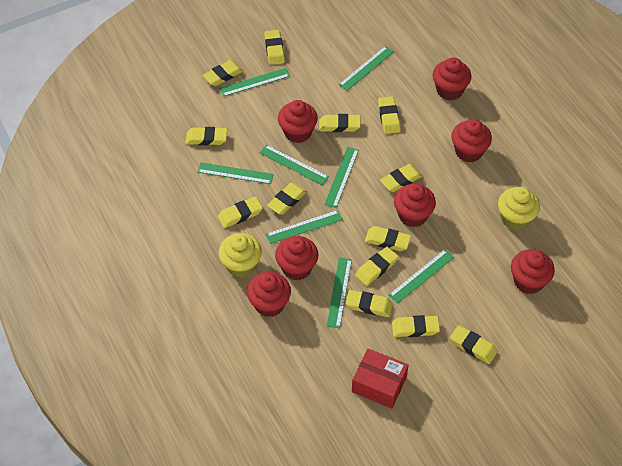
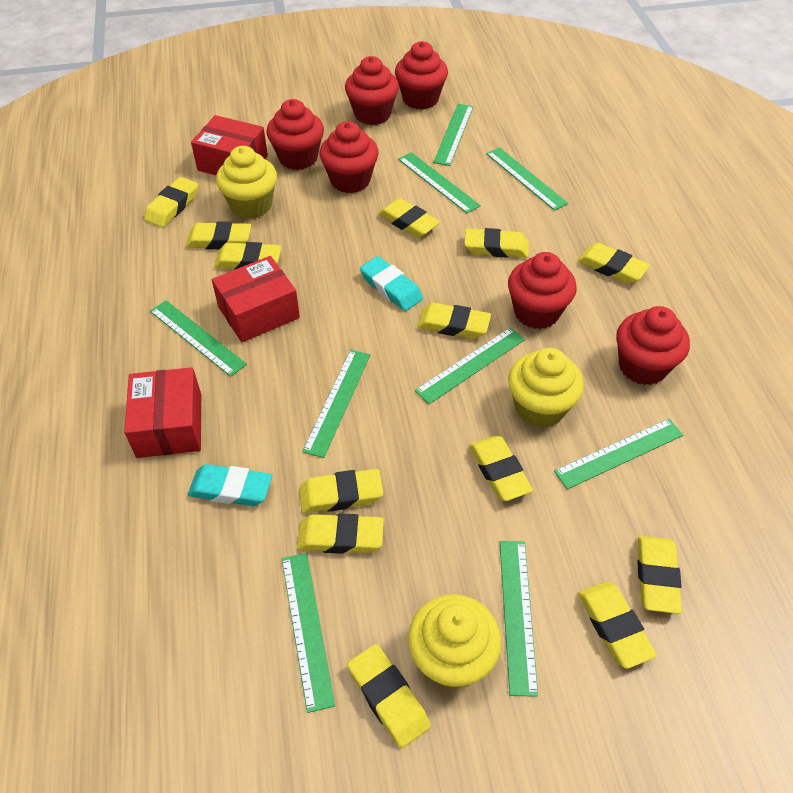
green ruler: [197,162,274,184] [219,68,290,97] [259,145,329,185] [266,210,343,244] [324,147,359,208] [326,258,352,328] [338,46,394,91] [389,249,454,303] = 8 -> [150,300,247,377] [282,553,335,713] [302,350,370,458] [398,152,481,213] [415,327,525,404] [433,104,474,166] [486,147,568,211] [500,541,538,697] [554,419,683,489] = 9
red box: [352,348,409,409] = 1 -> [124,367,201,458] [191,115,268,175] [212,256,300,342] = 3
red cupcake: [247,272,291,317] [275,236,318,281] [278,100,318,143] [394,184,436,227] [433,58,472,100] [451,119,492,162] [511,249,555,294] = 7 -> [266,99,324,170] [320,121,378,193] [345,56,399,125] [395,41,448,110] [508,252,577,329] [616,306,690,385] = 6
turquoise eraser: none = 0 -> [188,464,272,506] [360,256,423,311] = 2
yellow cupcake: [218,233,262,278] [498,187,540,231] = 2 -> [216,146,277,219] [408,594,502,689] [508,348,584,428] = 3

